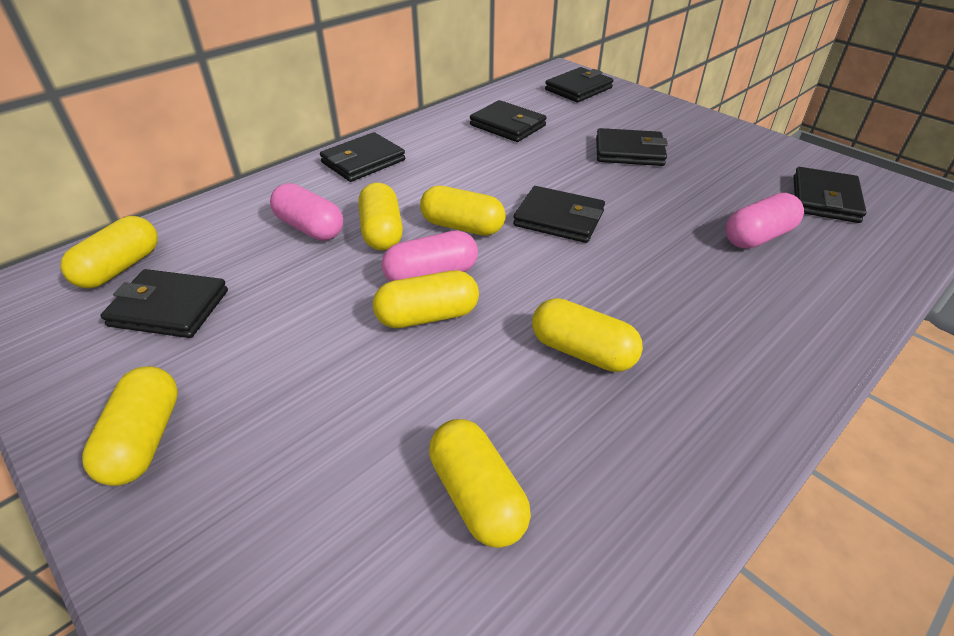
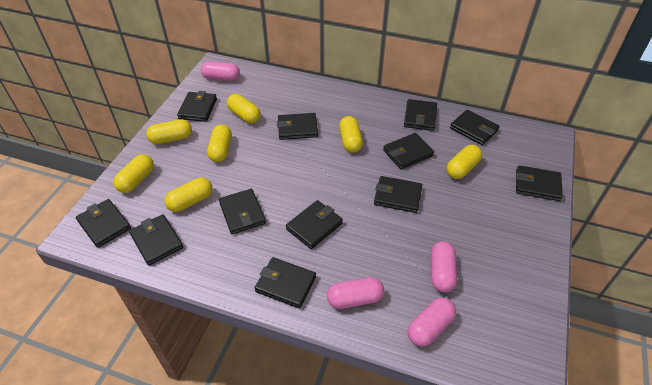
black wallet: [101,269,228,338] [320,132,405,182] [470,100,547,142] [513,186,605,243] [545,67,614,102] [596,128,668,166] [793,167,866,223] = 7 -> [76,199,131,248] [129,214,183,266] [177,91,217,122] [219,189,266,234] [255,257,316,309] [277,113,318,140] [286,200,343,249] [374,176,422,213] [383,133,434,169] [404,99,437,131] [450,109,500,145] [516,165,563,201] = 12
pink capsule: [270,183,343,241] [382,230,478,282] [725,193,804,249] = 3 -> [201,61,240,81] [327,277,384,309] [408,297,456,347] [431,241,457,292] = 4

